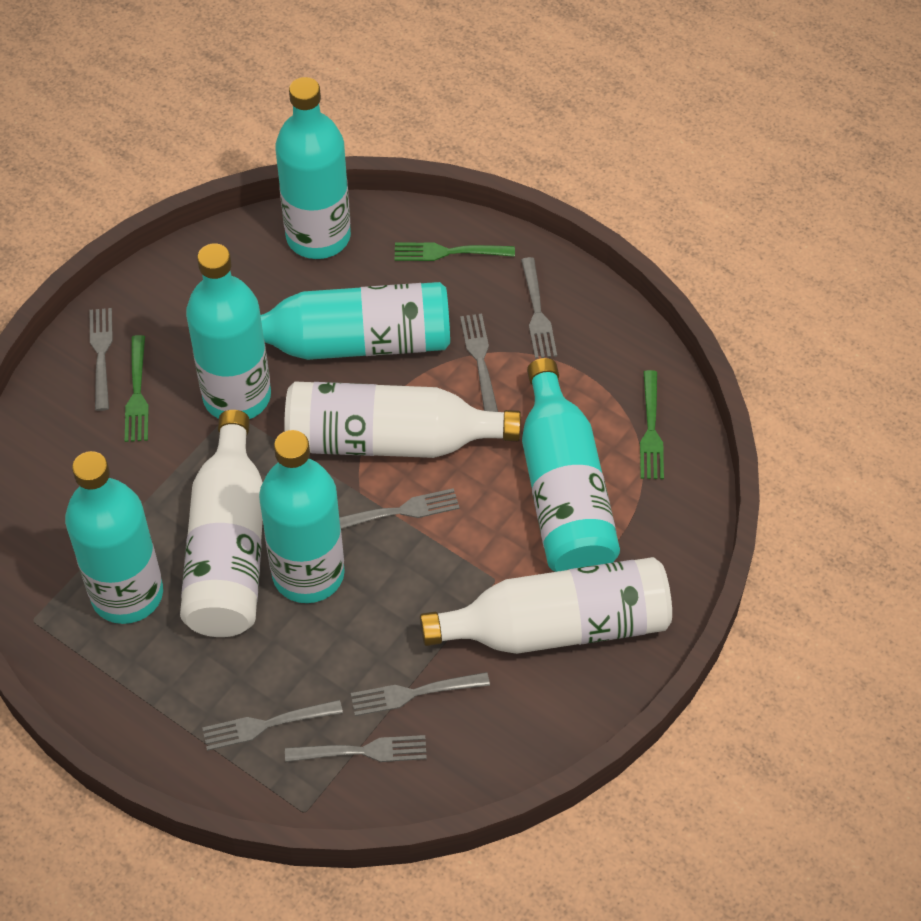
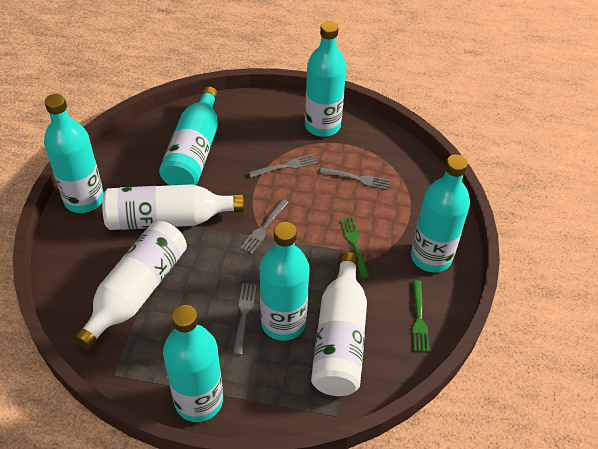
green fork: [125,335,149,442] [394,243,515,261] [640,370,664,479] = 3 -> [340,217,369,279] [412,280,429,352] = 2
grey fork: [90,308,113,411] [202,700,343,751] [285,735,427,762] [339,488,460,529] [351,672,490,716] [460,314,498,412] [521,257,557,359] = 7 -> [233,283,257,355] [240,199,289,254] [248,154,318,178] [319,167,390,190] = 4

